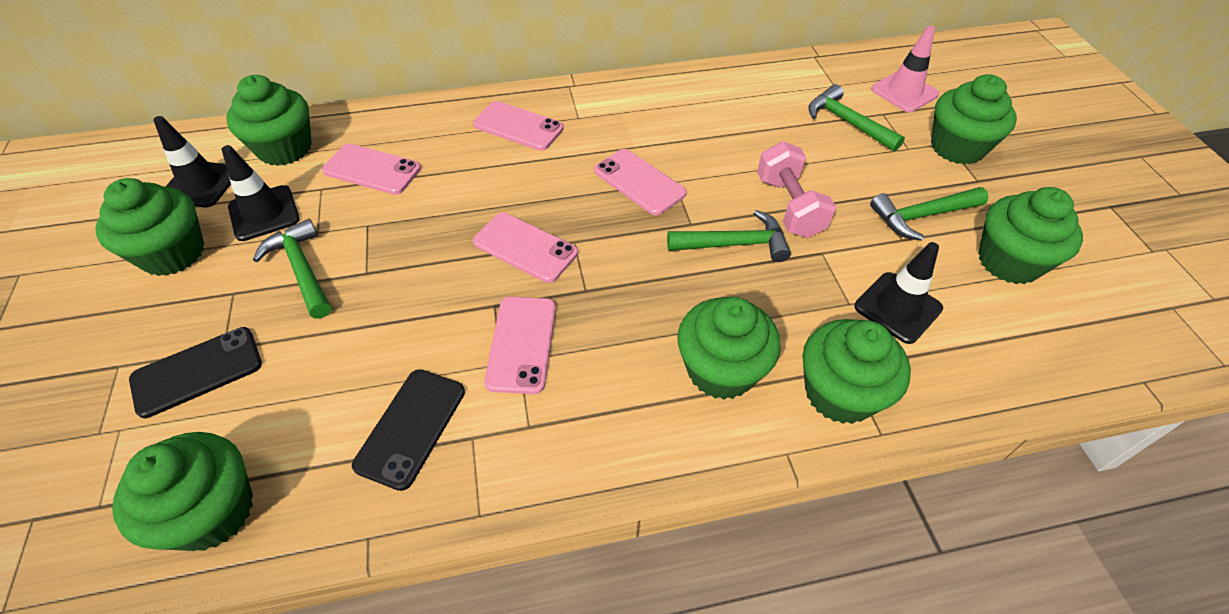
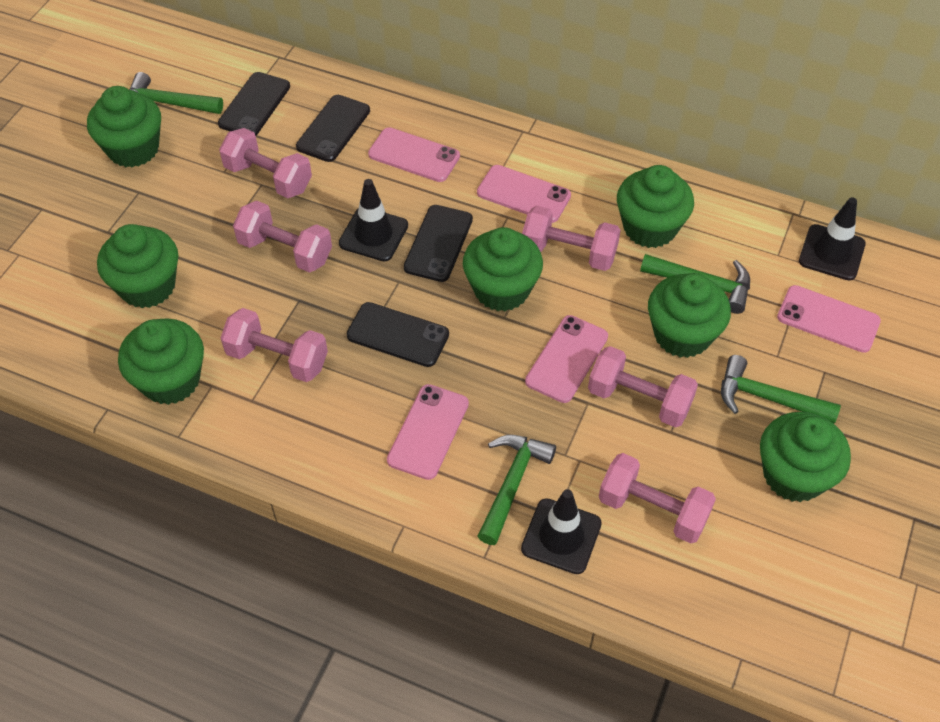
black phone: [129,327,262,418] [352,369,465,491] = 2 -> [218,72,290,136] [296,95,370,162] [346,302,449,367] [404,205,473,282] = 4
pink dumbbell: [757,141,836,238] = 1 -> [219,128,312,198] [221,308,328,382] [233,200,332,273] [522,206,621,271] [588,346,698,428] [599,453,716,544] = 6
pink traffic cone: [871,26,939,112] = 1 -> none = 0

